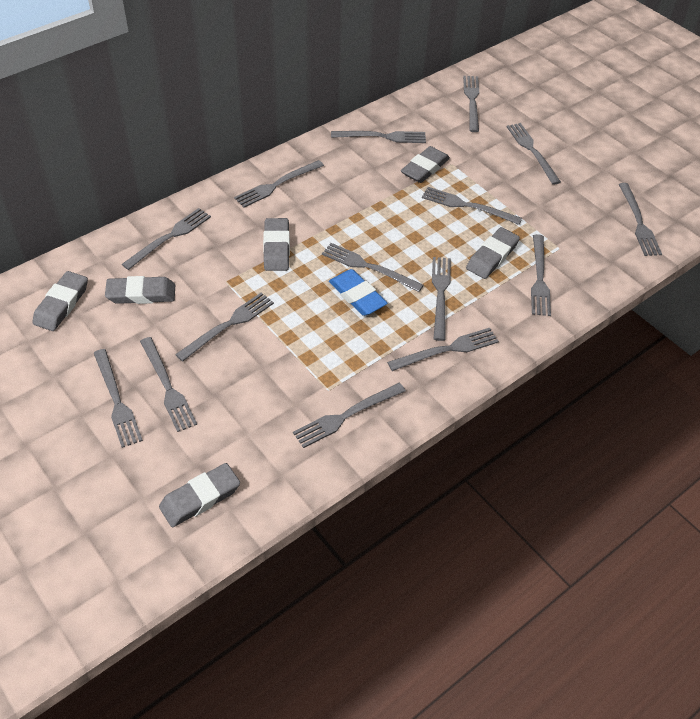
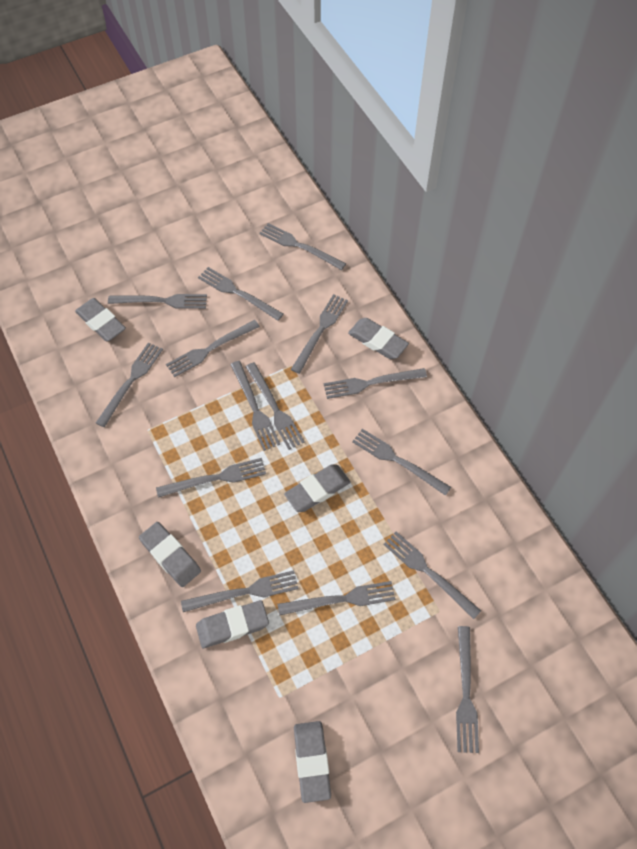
blue eraser: [329,269,387,316] = 1 -> none = 0

